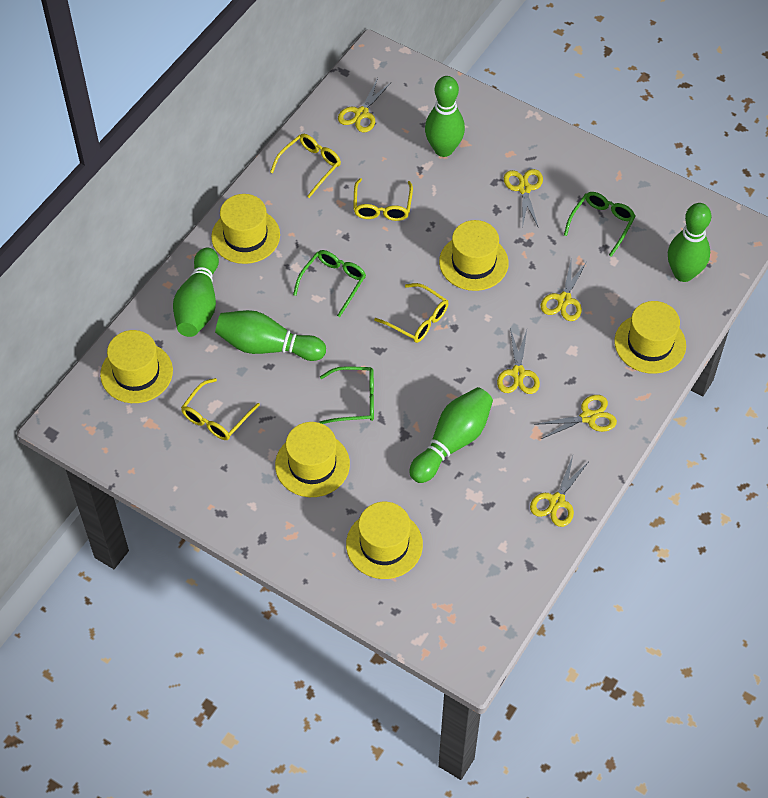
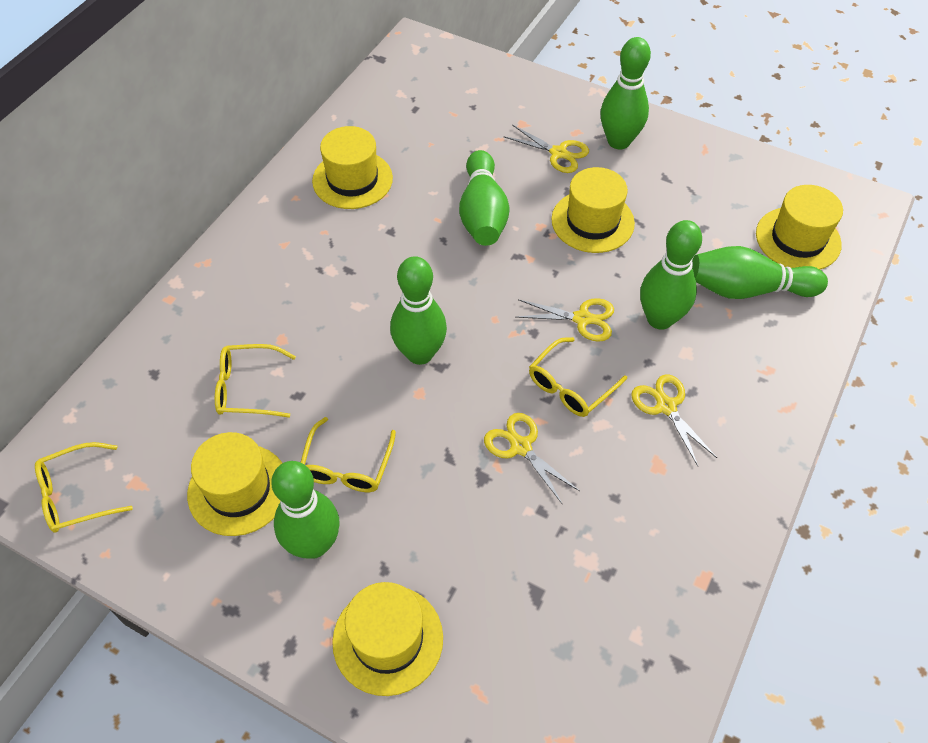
green bowling pin: [173,247,219,337] [215,310,326,361] [409,387,493,483] [425,76,465,157] [668,203,711,282] = 5 -> [271,461,340,559] [390,256,447,365] [459,150,510,246] [601,37,651,149] [640,220,702,330] [692,246,828,299] = 6
green glasses: [293,250,366,317] [319,366,374,424] [564,192,635,257] = 3 -> none = 0
yellow hat: [100,330,173,403] [211,194,280,264] [275,422,350,497] [346,502,423,579] [439,220,509,291] [614,301,686,374] = 6 -> [187,432,282,536] [312,126,393,209] [332,582,443,696] [551,167,635,253] [756,185,843,269] = 5
yellow scissors: [338,78,391,132] [497,328,540,394] [504,169,543,229] [530,456,589,527] [534,395,617,439] [541,261,587,321] = 6 -> [484,413,580,504] [503,125,589,173] [516,298,614,342] [631,374,717,466] = 4

